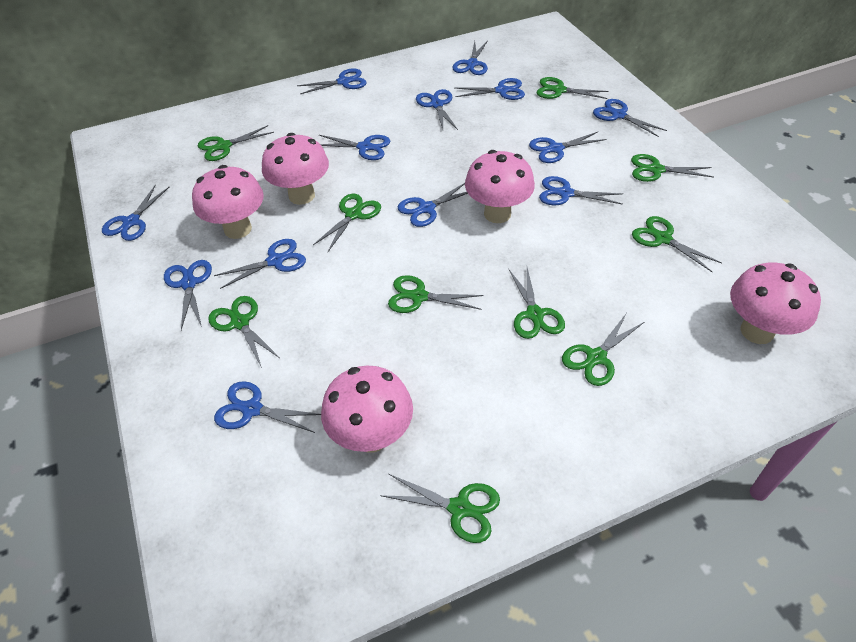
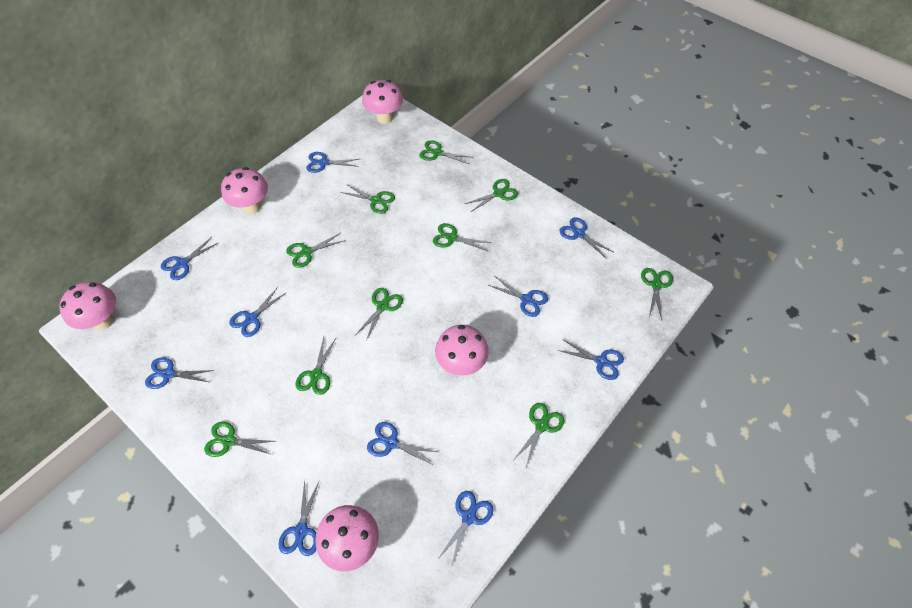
blue scissors: [102,184,169,241] [164,260,212,330] [214,239,306,289] [214,381,321,433] [297,68,367,94] [319,135,390,160] [398,183,468,227] [416,89,458,130] [452,41,488,75] [455,78,525,100] [529,132,606,163] [539,176,623,205] [593,99,667,137] = 13 -> [145,357,214,389] [161,237,218,280] [229,287,287,337] [279,480,319,556] [306,152,359,173] [367,422,437,465] [437,491,493,567] [488,276,548,317] [558,339,624,380] [559,217,613,259] = 10

